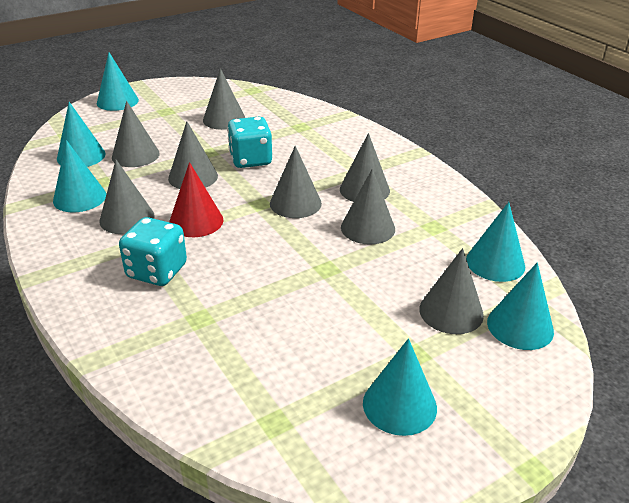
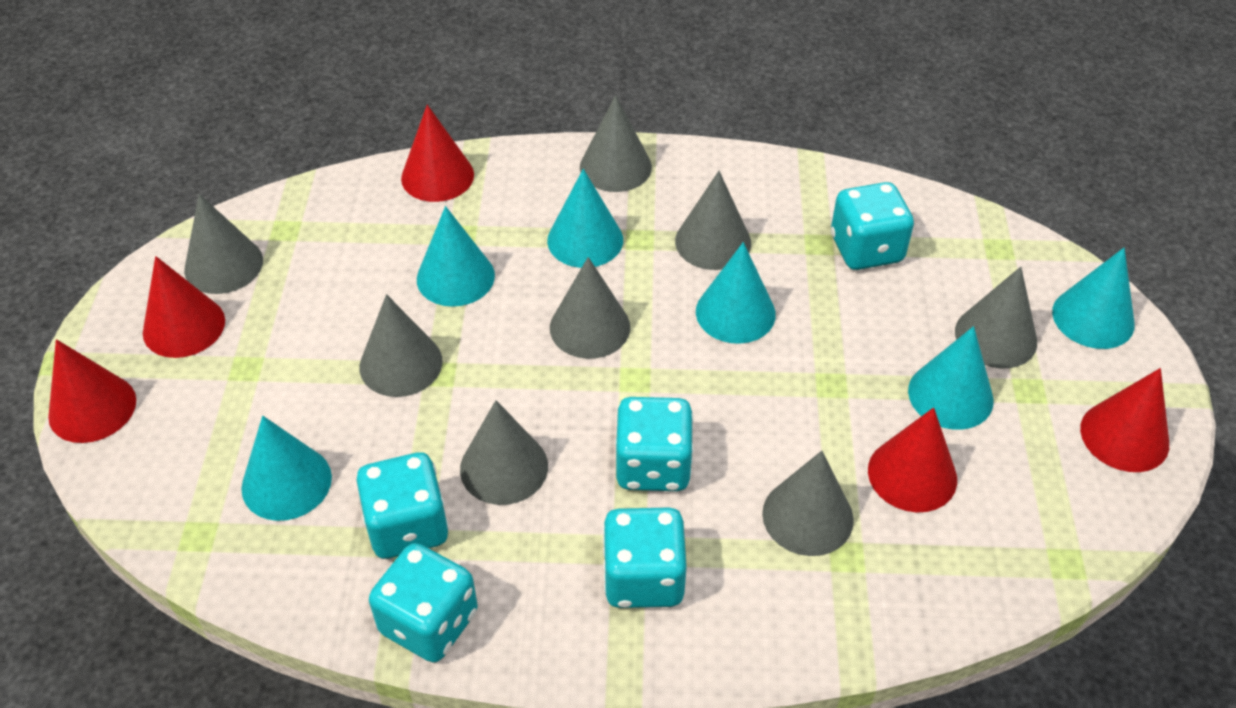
red cone: [169,162,224,237] = 1 -> [48,339,136,443] [143,256,225,358] [401,105,474,202] [868,407,957,512] [1080,368,1169,472] = 5
turquoise dice: [119,217,187,286] [227,117,272,168] = 2 -> [356,452,449,559] [369,543,478,663] [603,507,687,608] [615,397,694,491] [831,182,914,270] = 5

